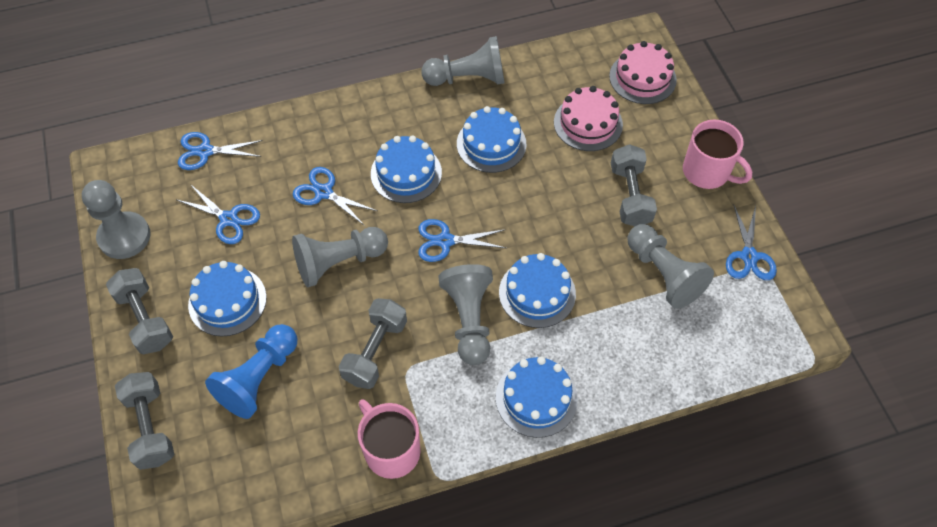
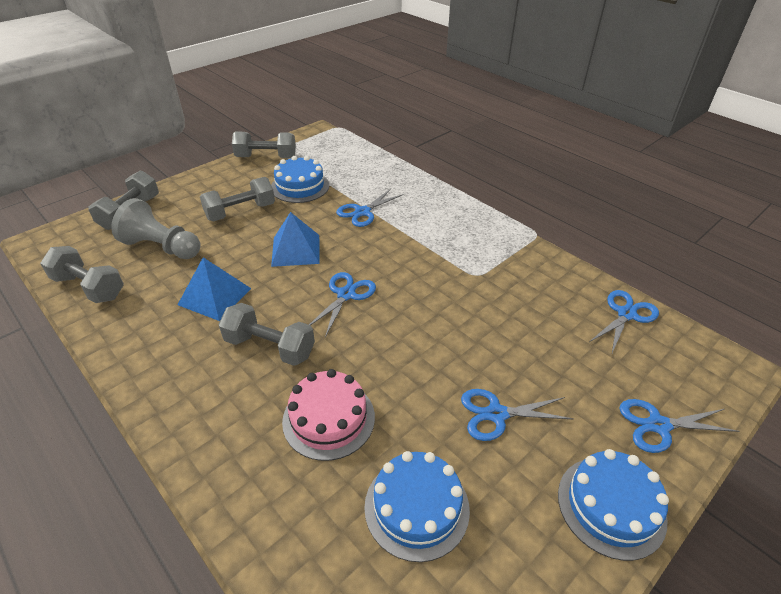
blue cake: [188,261,267,336] [371,135,442,203] [457,106,526,173] [496,357,578,438] [499,253,576,328] = 5 -> [271,156,329,203] [364,451,470,562] [558,449,669,561] = 3
blue pawn: [205,324,297,419] = 1 -> none = 0
blue pyramid: none = 0 -> [178,257,251,321] [271,212,320,267] = 2
grey dumbbell: [106,268,173,354] [115,372,174,470] [339,298,407,389] [611,144,657,226] = 4 -> [40,246,124,303] [88,170,159,230] [200,177,275,221] [219,303,315,366] [232,131,296,158] = 5
grey pawn: [82,180,151,259] [292,227,388,287] [421,36,505,86] [439,264,493,365] [628,224,714,309] = 5 -> [111,198,201,259] = 1
pink cake: [554,86,623,151] [609,41,677,104] = 2 -> [282,369,375,461] = 1
pink mug: [358,399,421,479] [683,119,752,189] = 2 -> none = 0

